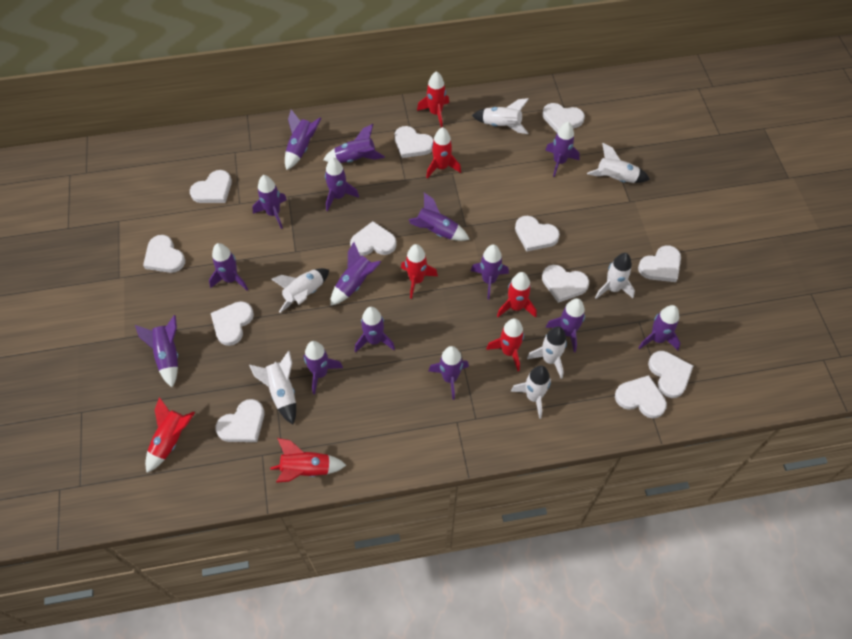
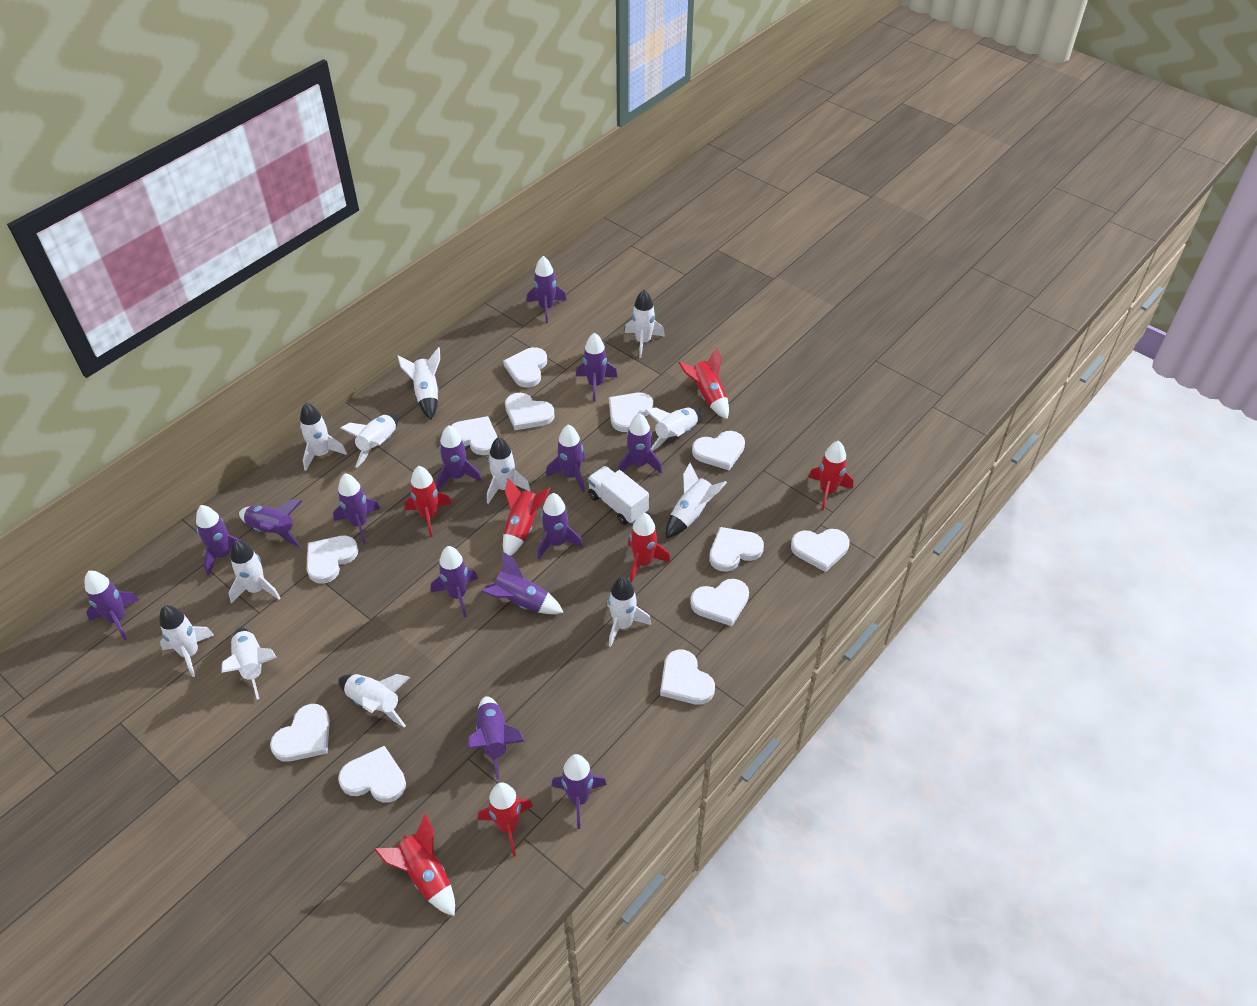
purple rocket: [135,315,178,387] [209,243,248,290] [252,175,287,229] [285,110,321,170] [303,341,343,394] [323,124,385,163] [325,157,359,211] [330,242,381,306] [355,307,395,352] [409,193,470,241] [429,346,469,400] [471,244,509,300] [545,122,580,177] [546,298,585,352] [638,305,680,350] = 15 -> [85,571,139,640] [196,505,246,576] [239,500,302,547] [333,473,380,544] [431,546,478,617] [437,425,482,491] [468,696,525,780] [481,551,564,614] [527,256,567,323] [537,493,583,559] [546,424,585,493] [551,754,607,829] [576,333,618,402] [618,413,662,474] = 14
white rocket: [249,351,296,424] [271,268,329,313] [472,98,529,134] [511,366,551,419] [527,327,567,379] [587,143,650,183] [595,253,635,299] = 7 -> [159,605,214,677] [222,627,277,699] [228,540,280,603] [300,403,347,471] [338,674,410,727] [340,414,398,468] [397,347,440,420] [487,437,530,504] [607,577,651,647] [625,290,665,358] [645,407,702,451] [666,463,727,538] = 12
white truck: none = 0 -> [587,466,649,525] = 1

